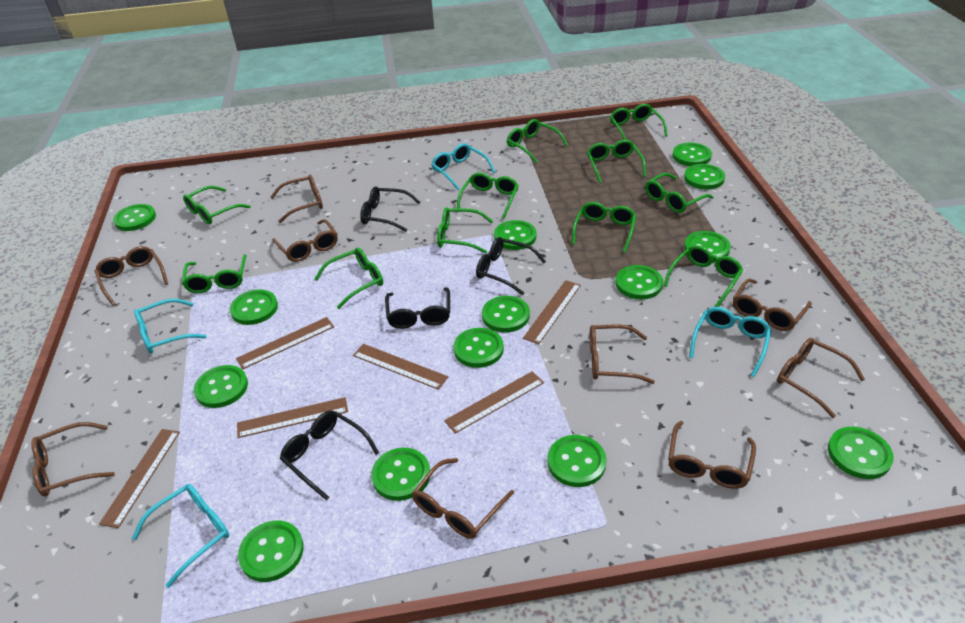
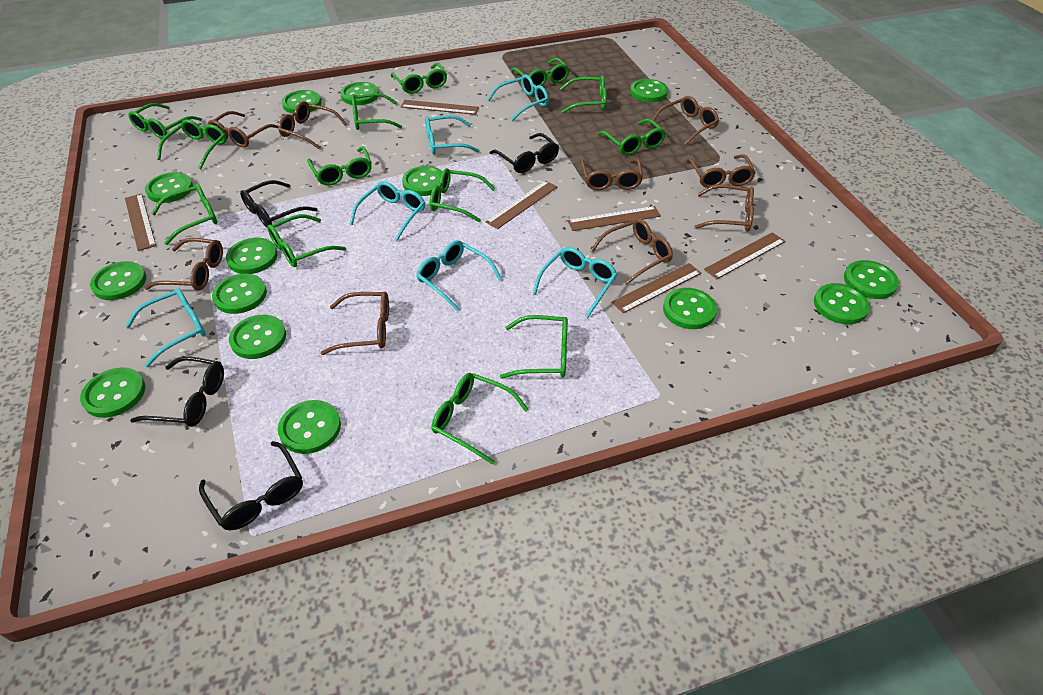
green glasses: [182,254,247,293] [183,186,251,224] [314,248,383,309] [437,207,493,254] [457,172,519,220] [507,119,568,163] [572,202,636,253] [587,140,646,183] [610,104,668,140] [645,173,714,213] [663,245,743,307] = 11 -> [129,103,202,139] [151,184,217,245] [157,119,227,169] [267,214,346,267] [307,146,372,186] [351,93,402,130] [391,63,447,94] [430,168,495,222] [432,373,529,464] [500,315,568,379] [511,58,569,86] [560,75,607,113] [597,119,666,155] = 13
turquoise glasses: [132,484,229,588] [134,299,207,354] [431,143,496,191] [689,307,771,377] = 4 -> [125,288,206,367] [350,181,425,241] [416,240,502,312] [425,115,480,154] [487,75,549,121] [532,247,617,318] = 6

